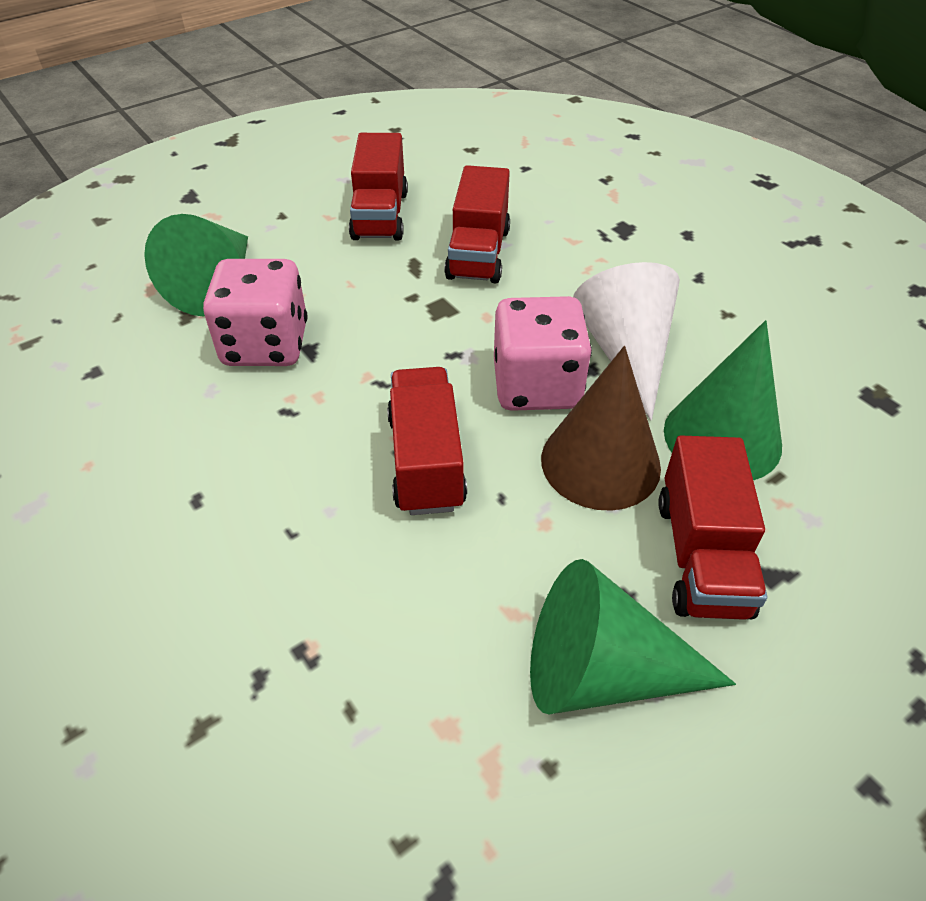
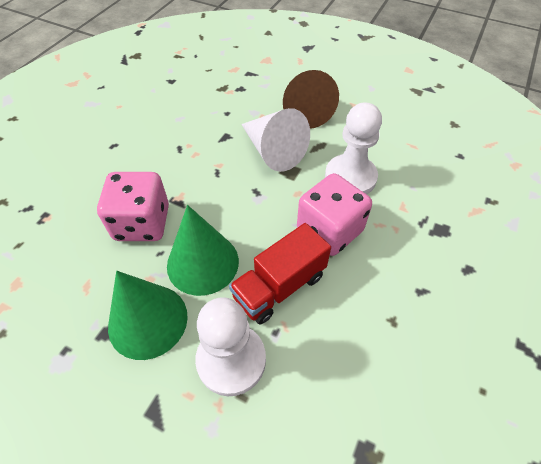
green cone: [144,214,248,316] [530,559,736,714] [664,320,782,480] = 3 -> [108,271,188,360] [167,205,239,296] = 2
red truck: [349,133,408,240] [387,367,467,515] [444,165,510,283] [658,436,767,620] = 4 -> [229,223,331,324] = 1
white pawn: none = 0 -> [195,297,266,396] [325,103,382,194] = 2

